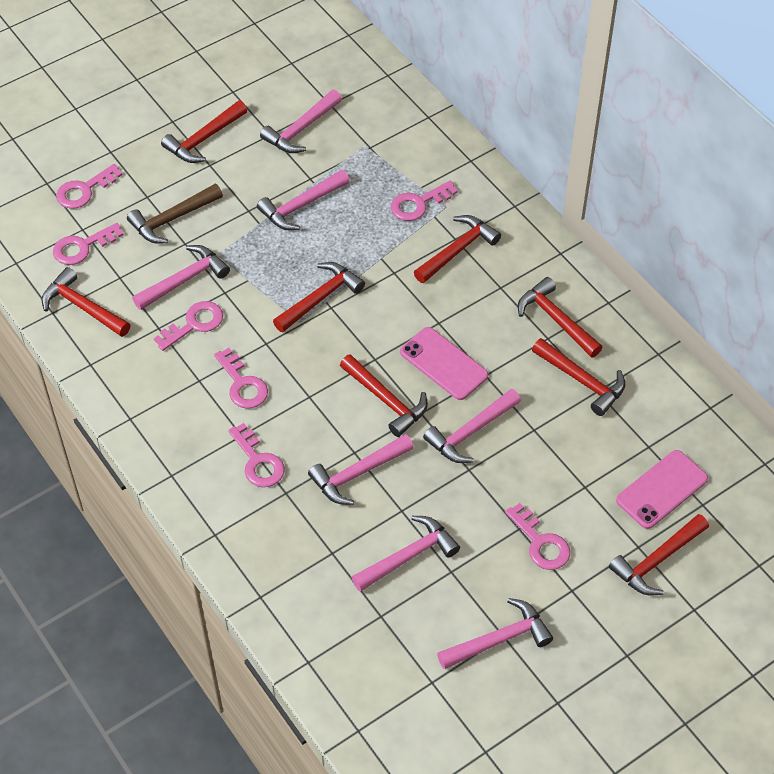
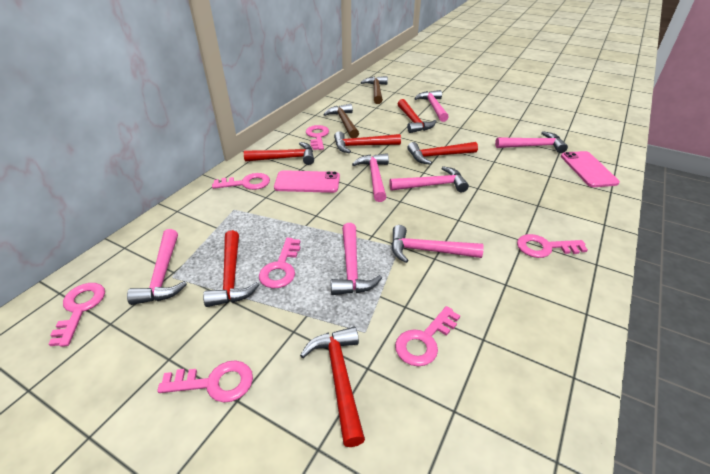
brown hammer: [127,184,223,243] = 1 -> [323,104,359,138] [361,76,388,104] = 2
red hammer: [42,267,131,337] [161,101,247,163] [273,262,365,332] [340,354,428,437] [414,215,501,283] [518,277,603,358] [532,338,625,416] [609,514,709,595] = 8 -> [203,230,260,307] [244,142,314,165] [300,327,365,447] [334,131,401,153] [398,99,437,133] [407,142,478,165] = 6

